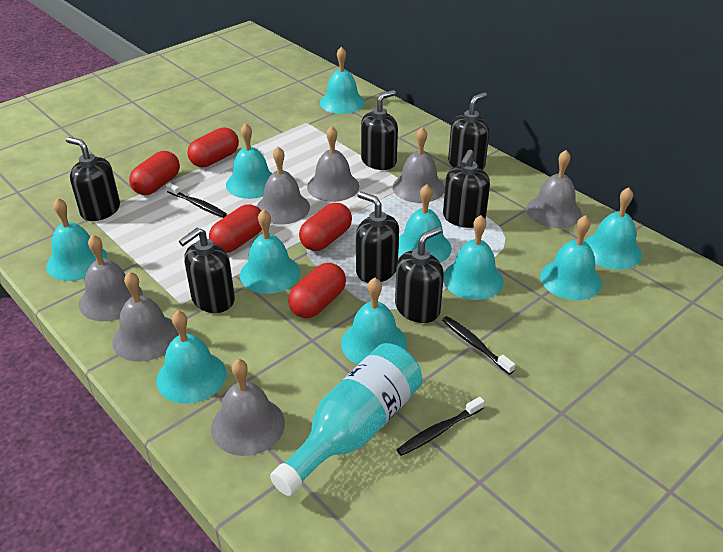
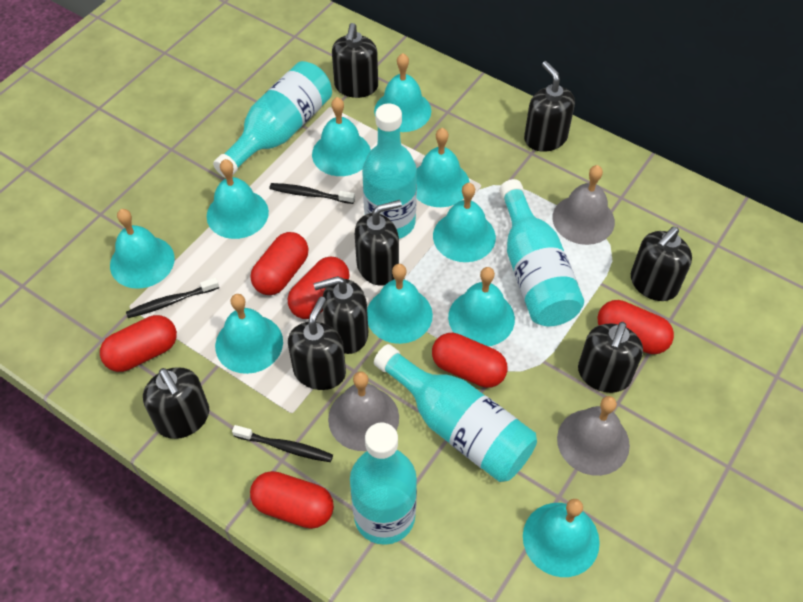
black soap dispenser: [66,137,120,221] [179,228,235,313] [356,191,399,283] [361,90,398,170] [395,227,444,323] [443,150,490,228] [448,92,489,170] = 7 -> [143,367,209,439] [288,297,346,390] [313,276,368,354] [332,23,378,98] [355,200,402,286] [524,61,575,152] [578,322,643,393] [631,227,692,301] = 8
grey bell: [79,235,143,321] [112,272,179,362] [211,359,285,456] [256,147,310,225] [307,126,359,202] [393,127,445,203] [526,150,582,228] = 7 -> [328,371,399,451] [552,165,615,245] [557,396,630,476] = 3
red capsule: [129,151,180,195] [187,127,239,167] [209,205,262,253] [288,263,346,318] [299,203,352,251] = 5 -> [100,315,177,372] [250,471,334,529] [251,232,309,295] [288,257,350,319] [432,333,508,388] [598,300,674,354] = 6
turquoise bottle: [270,343,422,496] = 1 -> [213,61,332,178] [350,423,417,545] [362,103,417,239] [374,344,537,482] [499,179,584,326] = 5

